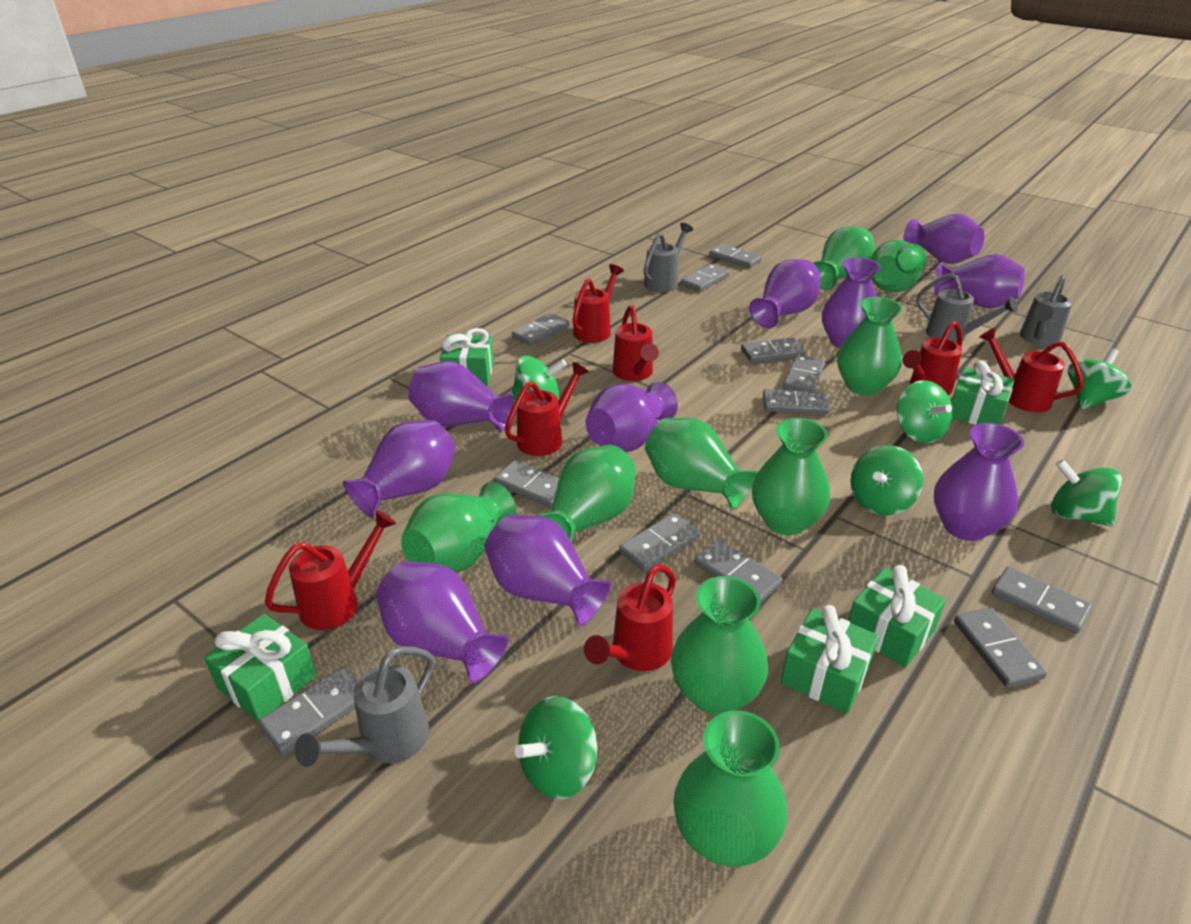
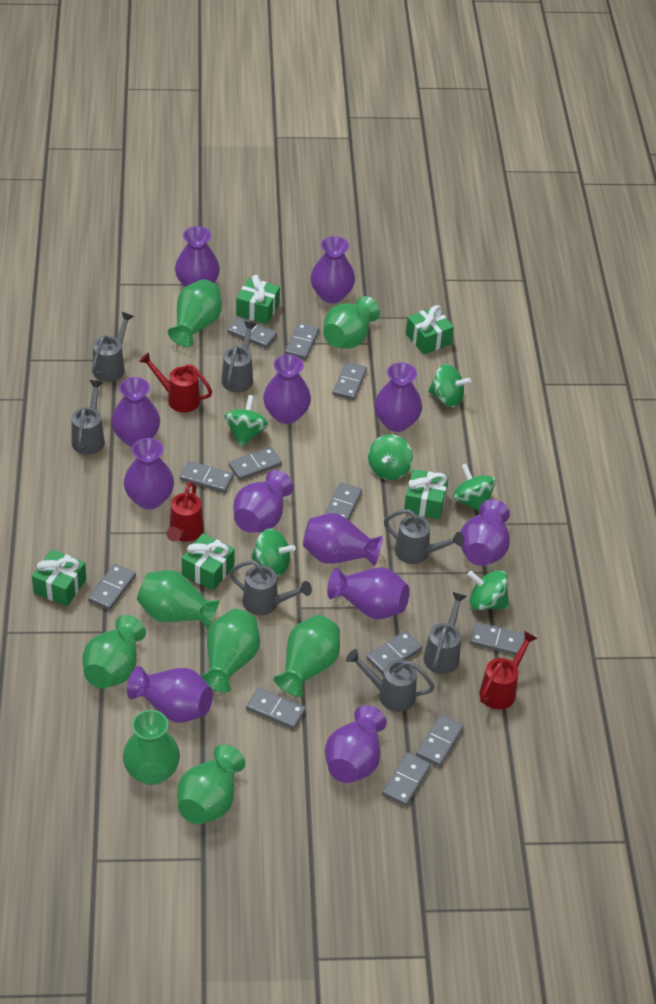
green vase: [401,482,516,573] [536,445,636,543] [645,418,758,510] [671,576,768,715] [673,710,787,867] [752,418,830,536] [814,226,874,290] [837,297,903,395] [870,240,927,292] = 9 -> [83,615,146,688] [123,710,180,785] [137,570,220,629] [168,279,222,347] [177,744,245,824] [201,609,260,693] [274,615,340,697] [323,296,380,349] = 8
grey watering can: [295,646,435,767] [644,223,693,292] [917,273,1018,343] [1020,275,1072,346] = 4 -> [72,380,105,455] [92,312,134,382] [221,321,257,393] [229,560,312,615] [346,649,435,712] [384,509,464,564] [423,592,467,674] = 7
purple vase: [343,420,456,518] [376,561,509,683] [408,361,513,432] [485,515,611,626] [586,382,678,452] [749,259,820,328] [822,258,881,348] [903,214,985,264] [934,254,1025,309] [934,423,1024,541] = 10 -> [111,377,160,447] [124,438,174,509] [127,666,213,723] [175,226,220,287] [233,470,294,533] [263,354,311,424] [303,513,383,566] [310,236,355,303] [325,705,387,783] [327,567,410,619] [375,362,422,432] [460,499,510,566] = 12
red watering can: [265,510,396,630] [505,362,589,456] [572,264,624,343] [584,564,676,671] [613,305,659,381] [902,321,963,395] [979,327,1084,412] = 7 -> [139,352,212,412] [167,482,204,542] [479,631,538,710] = 3

